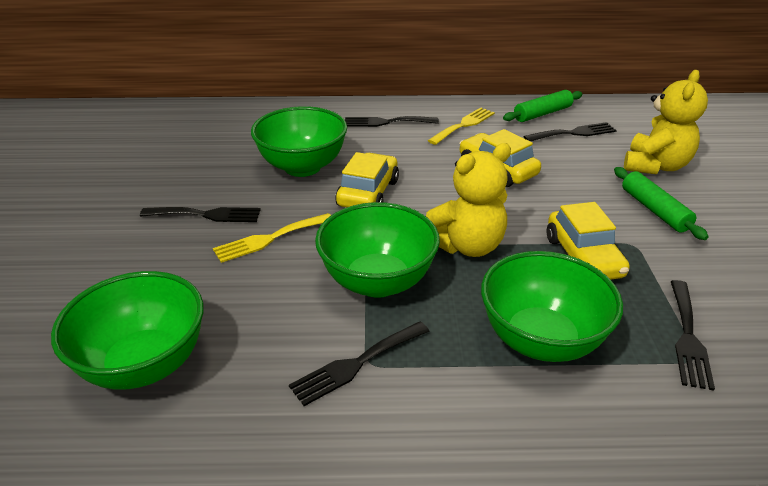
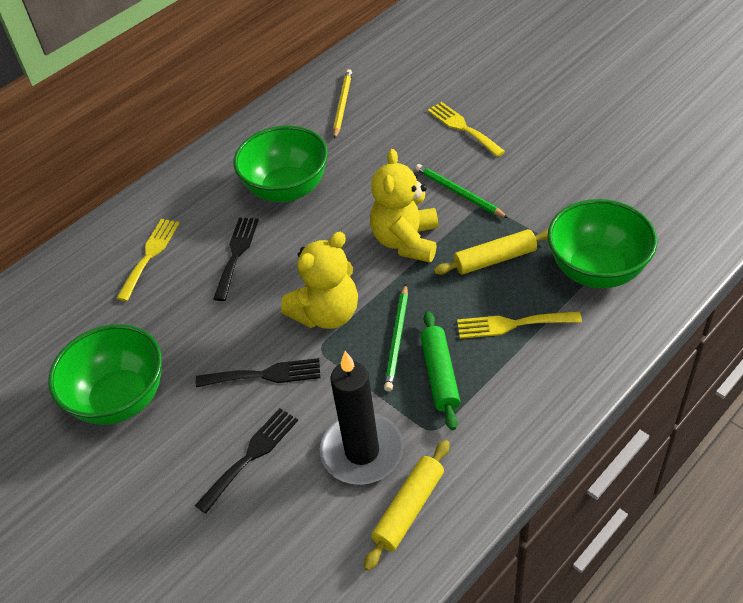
black candle: none = 0 -> [320,351,404,485] = 1
black fork: [140,207,261,222] [289,321,430,406] [345,116,439,127] [523,122,617,141] [671,280,715,391] = 5 -> [195,408,298,514] [196,358,320,387] [213,217,259,301] = 3
green bowl: [51,271,204,390] [251,106,347,177] [315,202,440,298] [481,251,623,362] = 4 -> [48,324,162,425] [234,126,328,202] [548,199,657,288] = 3
green pencil: none = 0 -> [384,284,408,392] [415,164,508,218] = 2
green rolling pin: [503,90,583,122] [614,167,709,240] = 2 -> [420,311,460,430] = 1
yellow car: [335,152,399,207] [459,129,541,187] [547,202,630,280] = 3 -> none = 0
yellow fork: [213,213,331,263] [428,107,495,145] = 2 -> [116,219,180,301] [428,102,505,157] [457,312,582,339] = 3
yellow pencil: none = 0 -> [333,69,352,139] = 1
yellow rolling pin: none = 0 -> [364,440,450,571] [434,229,548,275] = 2

